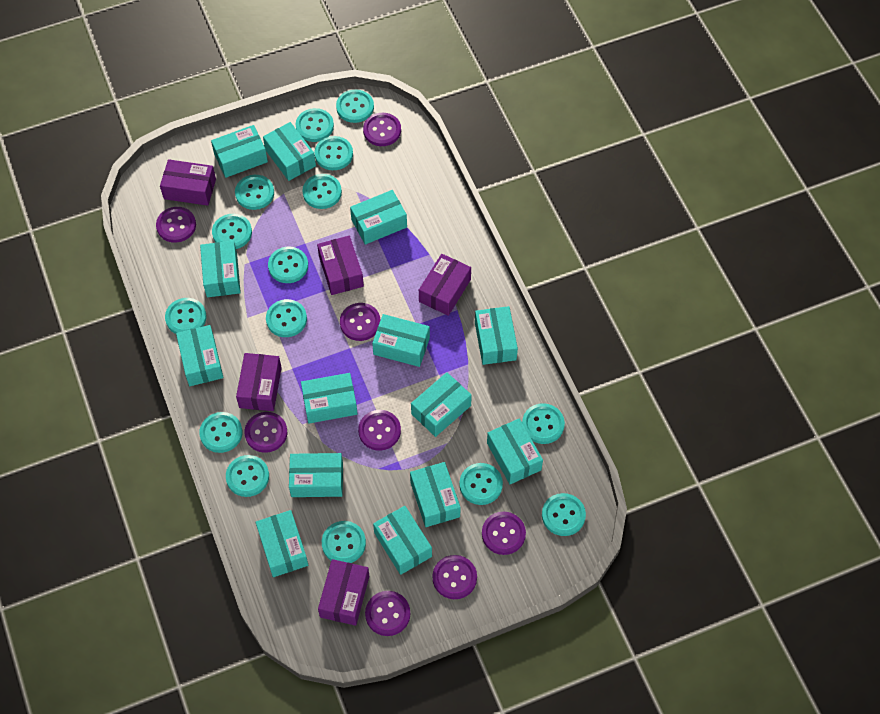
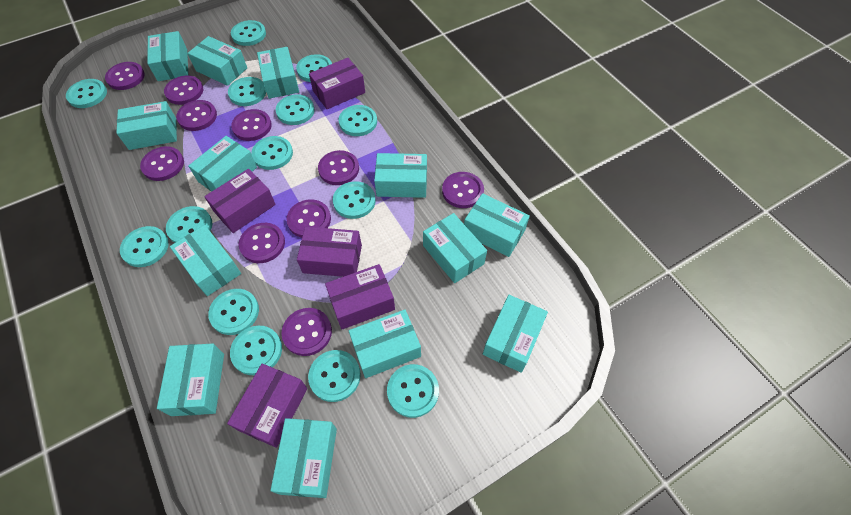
purple button: [156,207,196,243] [244,412,287,453] [340,303,381,341] [358,410,401,451] [363,113,401,146] [365,591,410,636] [433,555,477,599] [482,511,526,555] = 8 -> [105,62,145,90] [140,146,184,181] [164,76,203,105] [176,100,217,131] [231,109,272,141] [239,223,285,263] [281,308,332,356] [287,199,331,238] [318,150,359,185] [442,172,484,208] = 10
turquoise box: [176,325,224,386] [200,241,241,297] [211,125,268,178] [255,510,308,577] [263,122,316,181] [289,453,343,497] [301,373,358,423] [350,190,407,245] [372,314,430,367] [373,506,432,575] [410,462,461,527] [411,372,472,437] [475,306,518,365] [487,418,543,484] = 14 -> [116,101,177,150] [147,31,188,81] [157,344,224,416] [170,225,241,296] [187,36,247,86] [188,136,257,191] [257,47,299,99] [270,418,337,498] [349,310,421,378] [374,153,427,198] [423,213,487,283] [464,193,530,257] [483,295,548,373] = 13
turquoise button: [165,298,207,334] [199,412,243,453] [212,214,252,249] [226,455,269,497] [235,175,274,210] [266,299,307,337] [268,247,308,283] [296,108,334,142] [302,174,342,209] [315,136,353,170] [322,521,366,563] [336,89,374,123] [459,463,503,505] [522,403,565,444] [542,493,586,536] = 15 -> [66,79,107,108] [120,226,169,267] [166,206,213,243] [208,289,259,335] [228,77,266,106] [230,326,282,375] [231,20,266,46] [251,136,293,170] [276,94,315,125] [296,54,332,82] [308,350,361,402] [333,181,376,219] [339,105,377,136] [387,364,439,418] = 14

